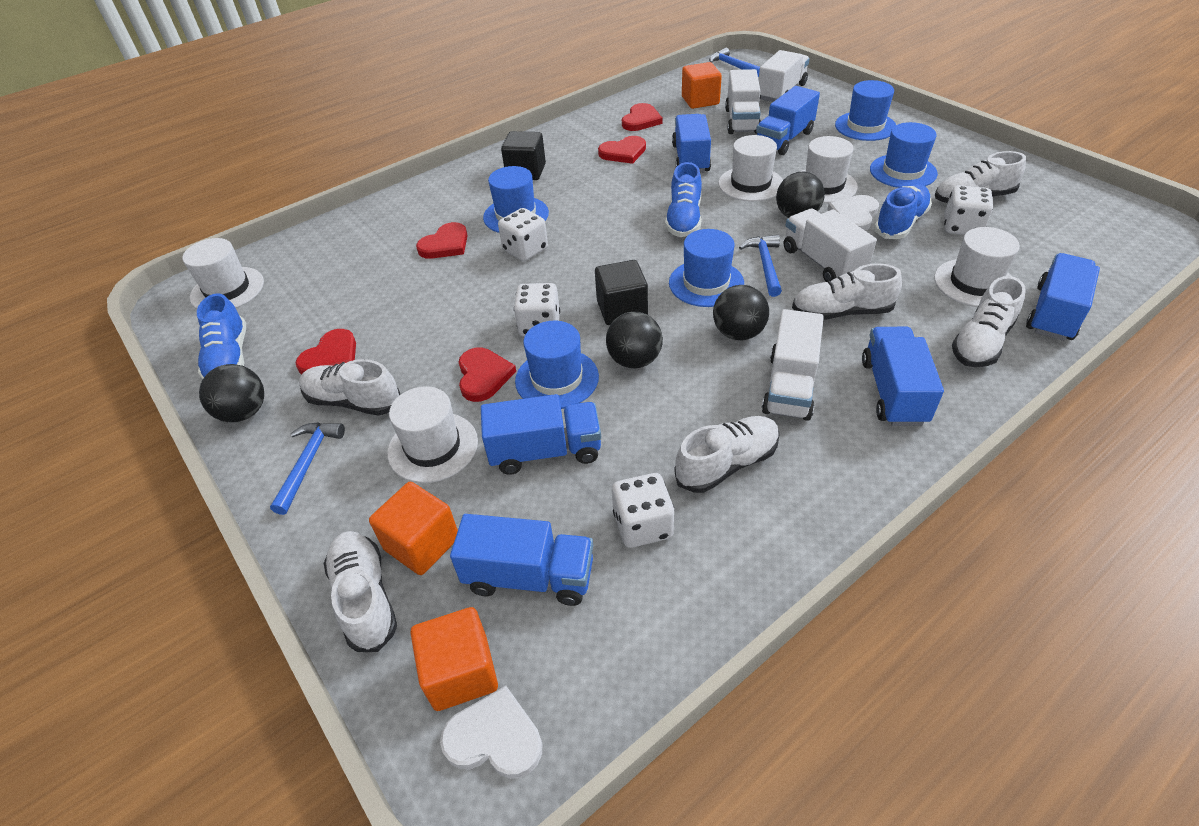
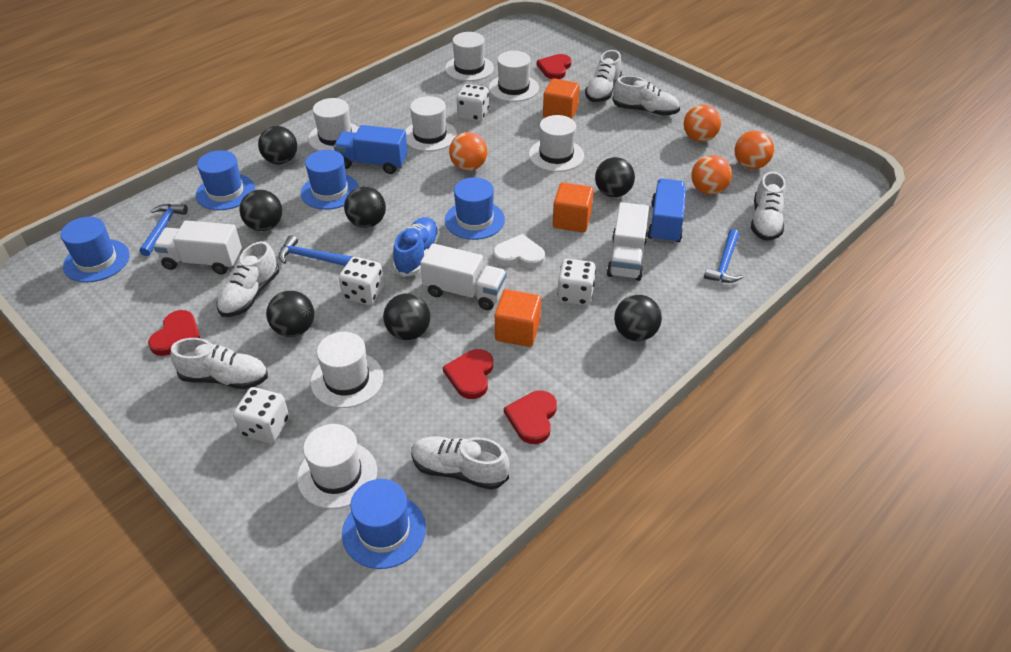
black ball: [199,364,264,422] [606,312,663,369] [713,285,769,340] [776,172,825,218] = 4 -> [239,190,282,231] [258,126,297,164] [266,290,314,337] [344,186,386,228] [383,293,430,340] [595,157,635,197] [614,295,662,341] = 7
black cube: [501,131,546,180] [595,260,648,325] = 2 -> none = 0
blue shoe: [197,293,246,380] [665,162,702,237] [874,184,932,239] = 3 -> [393,217,440,277] = 1
blue truck: [450,514,593,606] [481,394,601,475] [672,114,711,173] [756,86,820,155] [862,327,944,426] [1026,253,1100,341] = 6 -> [334,125,408,174] [647,179,686,244] = 2
orange ball: none = 0 -> [449,132,487,171] [684,104,721,142] [691,155,732,195] [735,130,774,169] = 4
red heart: [295,329,356,375] [416,222,468,259] [459,348,516,402] [598,136,646,164] [622,103,663,131] = 5 -> [148,310,200,356] [443,349,493,399] [504,391,557,444] [537,54,571,79] = 4
white hat: [182,238,264,309] [387,386,478,483] [718,135,783,202] [800,136,858,203] [934,227,1020,307] = 5 -> [297,424,377,509] [308,98,359,151] [311,332,383,408] [405,96,457,151] [445,32,494,81] [489,51,539,102] [529,115,584,172] = 7
white heart: [440,686,542,779] [827,195,879,231] = 2 -> [493,234,545,268] = 1
white truck: [725,69,761,134] [759,50,810,102] [762,309,824,421] [784,209,877,282] = 4 -> [153,220,242,274] [420,243,507,310] [607,202,649,281] = 3

